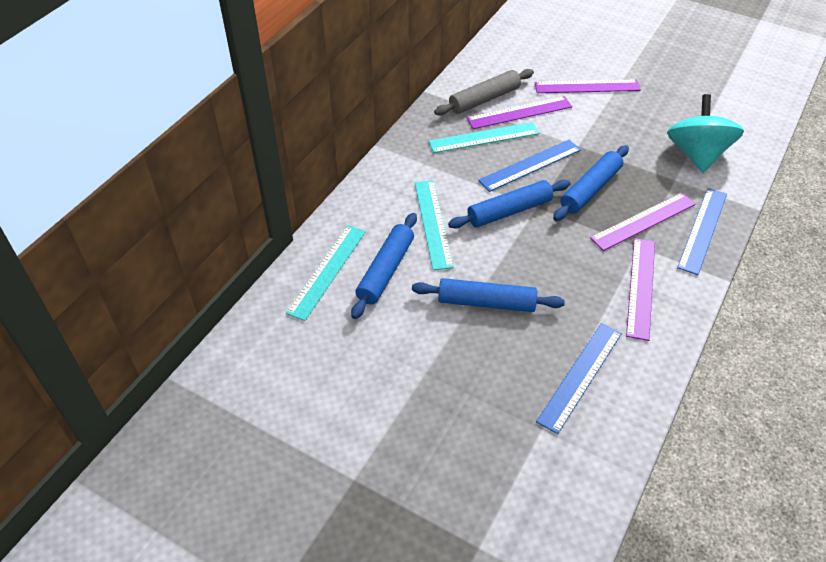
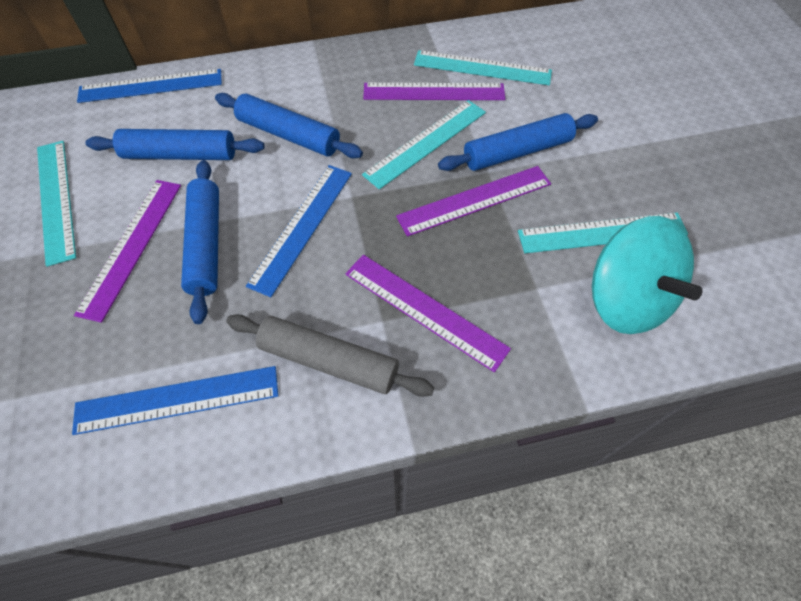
turquoise ruler: [286,225,366,321] [415,180,454,270] [429,122,539,153] = 3 -> [37,141,76,267] [362,100,486,189] [414,50,552,85] [518,212,688,253] = 4

